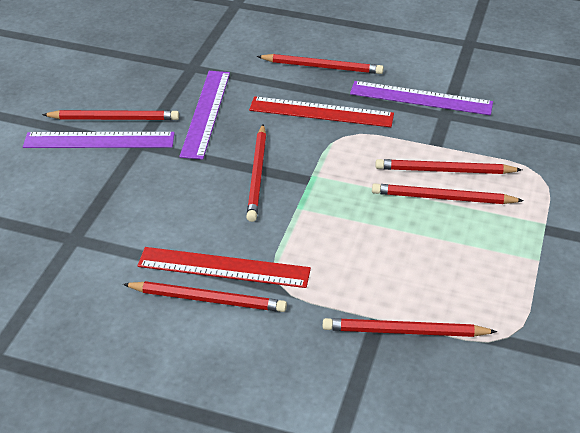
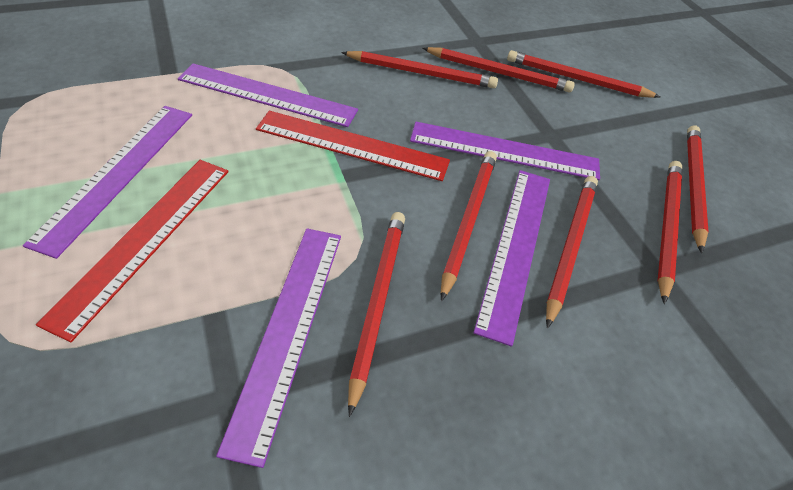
purple ruler: [23,132,175,148] [179,71,230,160] [350,81,493,115] = 3 -> [23,106,192,259] [178,63,358,127] [216,228,341,468] [410,122,600,180] [473,170,550,347] = 5
red pencil: [42,110,179,120] [123,281,287,312] [246,124,266,222] [257,54,384,74] [323,318,497,337] [372,183,524,204] [375,159,522,174] = 7 -> [341,51,498,88] [348,212,405,417] [423,47,575,92] [441,151,497,302] [507,50,660,98] [546,176,598,329] [658,161,682,304] [687,125,709,253] = 8

